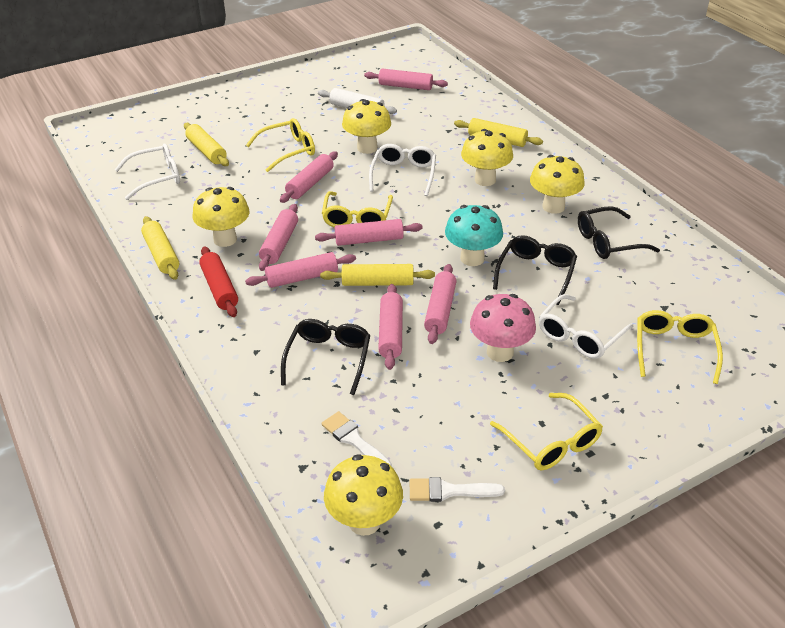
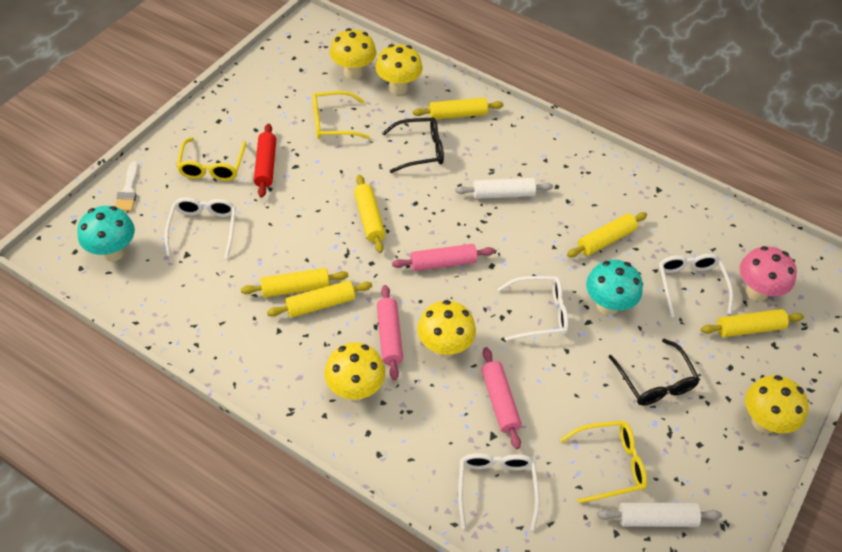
black glasses: [281,319,370,395] [493,235,577,305] [578,206,660,259] = 3 -> [382,117,444,173] [609,339,700,406] = 2
pink rolling pin: [245,252,356,288] [259,204,298,271] [280,151,338,203] [315,219,423,246] [364,68,448,90] [378,284,403,370] [424,264,457,344] = 7 -> [377,285,403,380] [392,244,495,271] [481,347,522,449] = 3
turquoise mushroom: [445,205,503,266] = 1 -> [77,206,135,261] [586,260,643,315] = 2
white brush: [321,411,392,466] [410,477,505,502] = 2 -> [115,161,138,211] = 1
white glasses: [115,144,180,200] [369,144,436,196] [539,294,633,359] = 3 -> [165,197,236,259] [458,453,540,531] [498,276,568,341] [659,254,733,318] = 4
white rolling pin: [318,88,397,114] = 1 -> [455,178,553,199] [597,503,722,527] = 2
yellow glasses: [246,118,315,172] [322,191,393,227] [490,393,603,470] [637,310,723,384] = 4 -> [176,137,246,181] [313,91,370,139] [560,421,647,503] = 3
yellow rolling pin: [141,216,179,280] [184,123,229,166] [320,264,435,286] [454,118,543,147] = 4 -> [241,268,348,297] [267,281,372,317] [354,175,385,253] [413,98,504,119] [567,212,647,257] [701,309,804,337] = 6

